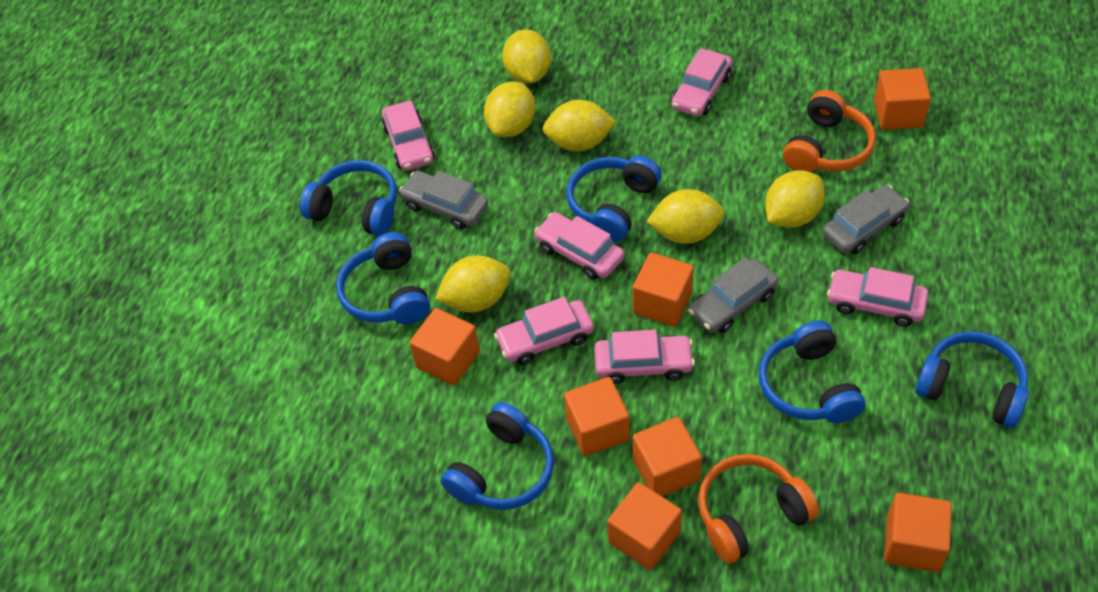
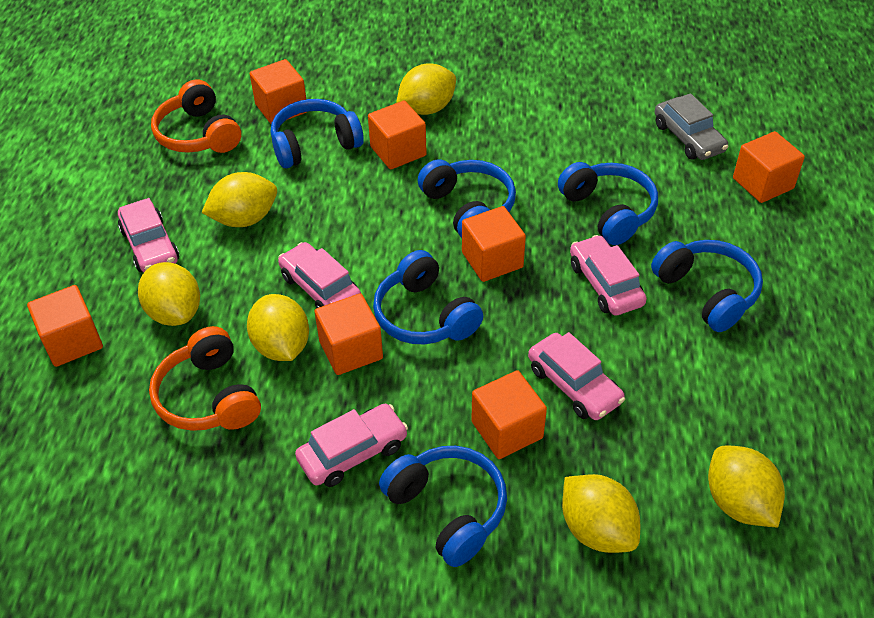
grey car: [399,171,488,229] [688,258,778,333] [822,185,909,254] = 3 -> [655,93,728,160] = 1
pink car: [382,101,435,171] [494,297,594,365] [534,212,624,280] [594,330,695,384] [671,48,732,116] [827,267,928,327] = 6 -> [118,198,179,273] [278,242,362,308] [295,404,408,487] [528,332,625,420] [570,235,647,316] = 5

